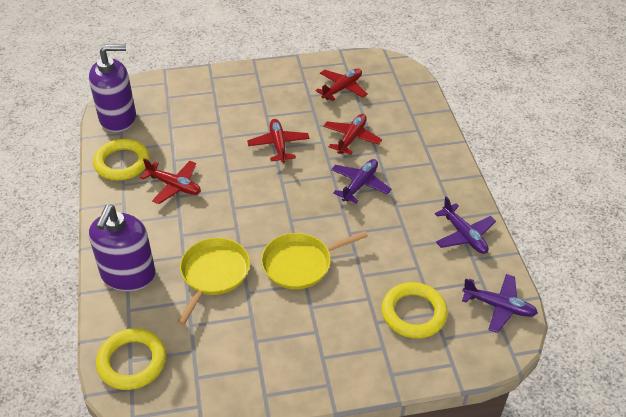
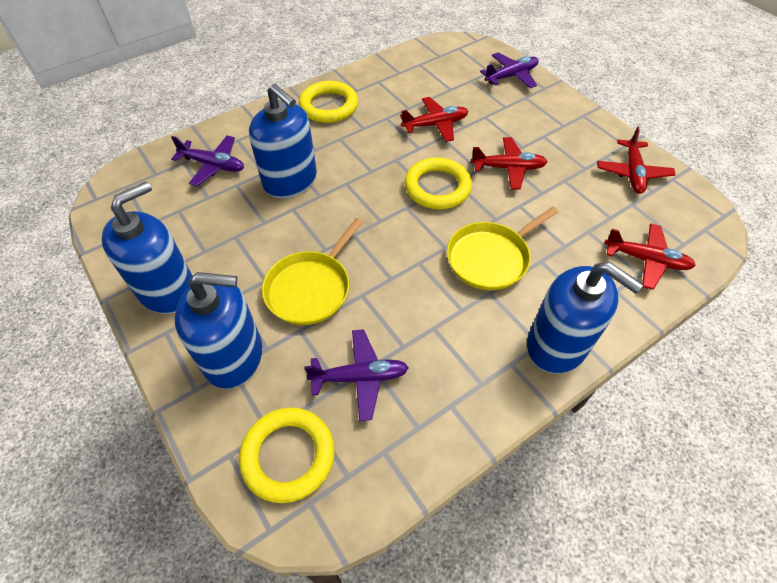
blue soap dispenser: none = 0 -> [101,181,193,314] [175,272,263,389] [249,84,317,198] [527,262,643,373] = 4
purple soap dispenser: [89,45,136,132] [89,205,155,291] = 2 -> none = 0

